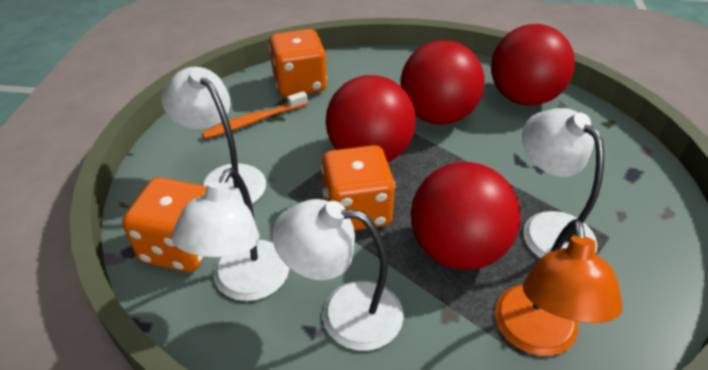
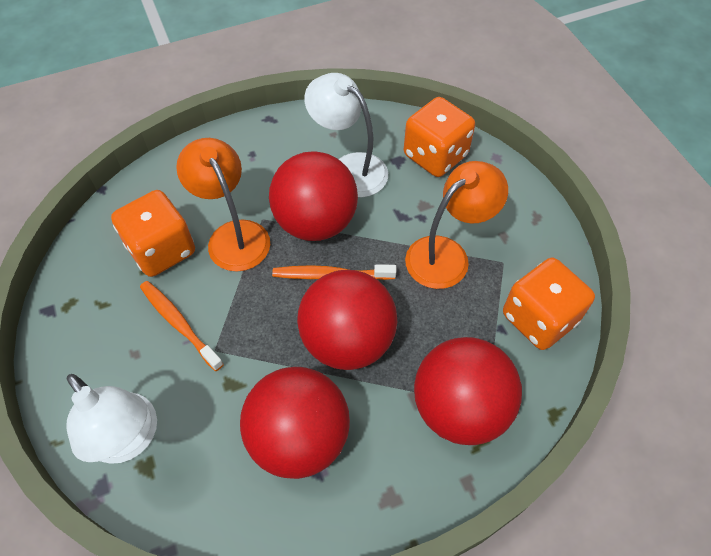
orange lamp: [495,219,623,356] = 1 -> [176,138,270,272] [405,161,508,289] = 2
orange toothbrush: [202,91,308,139] = 1 -> [140,281,224,371] [272,264,396,280] = 2
white lamp: [162,67,266,204] [171,168,289,301] [272,199,404,351] [522,108,604,258] = 4 -> [67,374,157,464] [304,73,388,197] = 2

